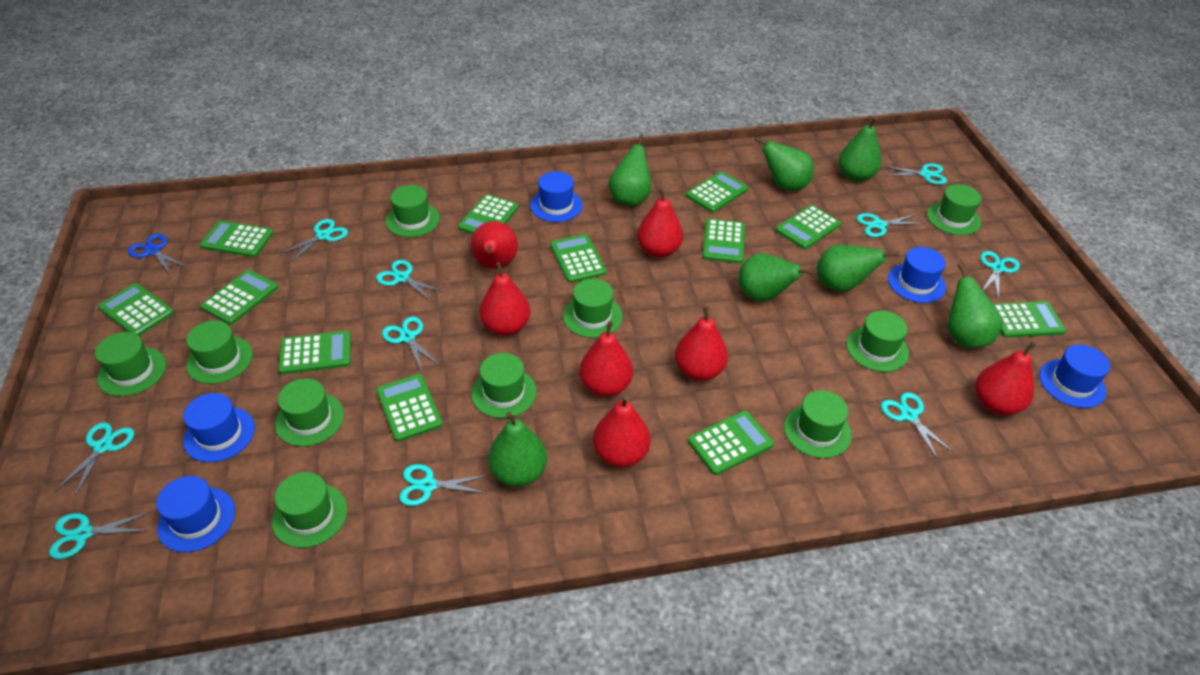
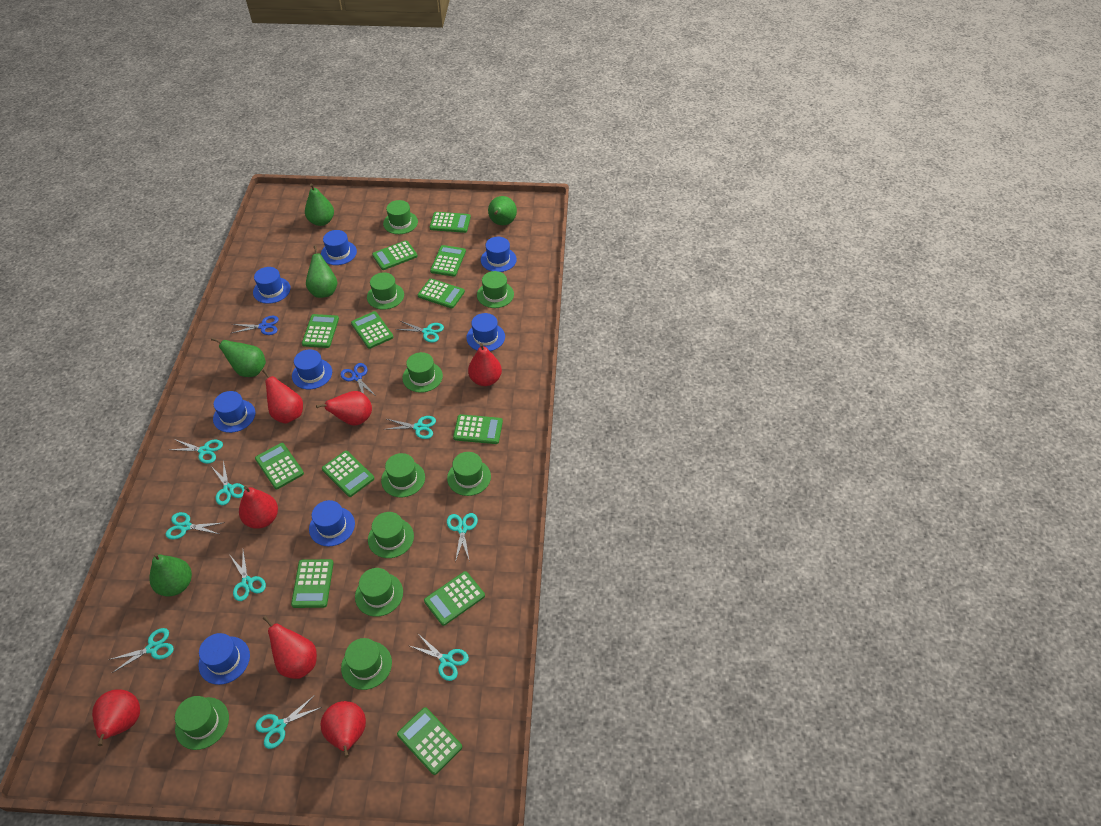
blue hat: [156,476,235,553] [183,393,255,462] [530,171,583,222] [888,247,946,303] [1039,344,1110,408] = 5 -> [199,633,250,685] [213,391,255,433] [253,267,291,304] [292,349,332,390] [309,500,355,546] [321,230,357,265] [466,313,505,351] [481,237,517,272] = 8
blue scissors: [128,234,187,275] = 1 -> [232,316,279,335] [340,363,377,397] = 2
green pear: [488,412,547,487] [609,134,652,206] [738,253,813,302] [754,137,814,191] [817,245,899,292] [838,117,881,182] [947,263,1003,348] = 7 -> [149,553,192,596] [211,337,266,377] [305,183,334,226] [306,245,337,298] [488,196,517,225] = 5

